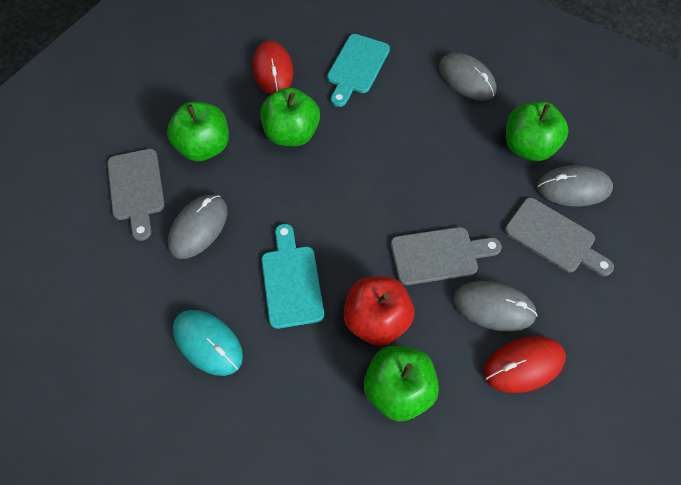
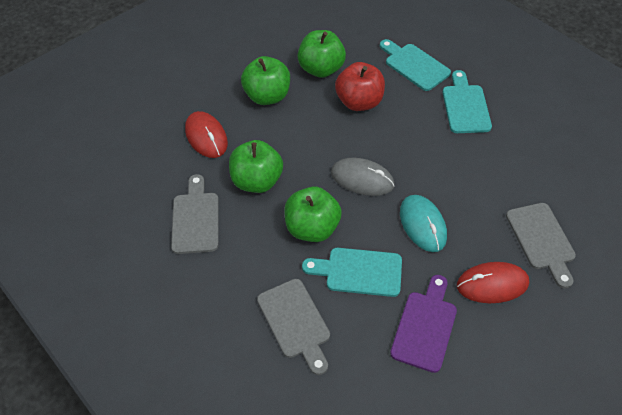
grey mouse: [168,195,228,259] [439,53,497,101] [453,281,538,332] [537,165,613,207] = 4 -> [331,158,395,196] = 1
purple cutting board: none = 0 -> [390,275,457,373] = 1
turquoise cutting board: [262,224,324,329] [327,34,390,107] = 2 -> [302,248,402,297] [380,39,451,91] [443,70,492,133] = 3

